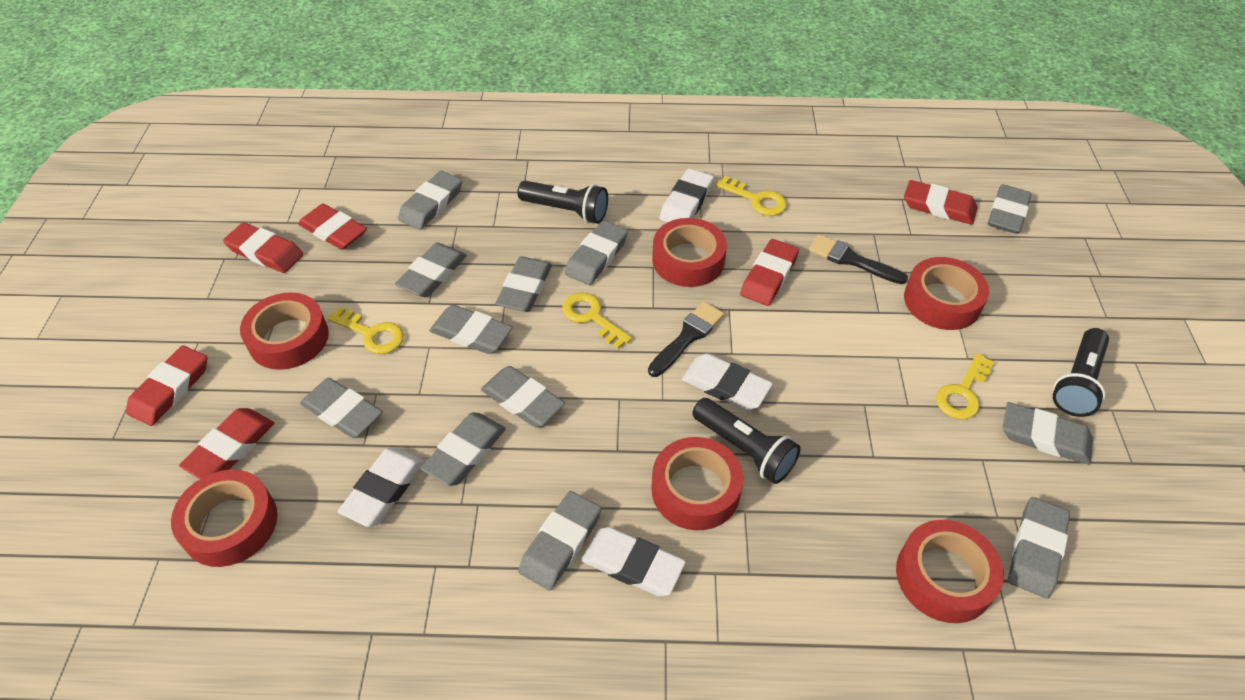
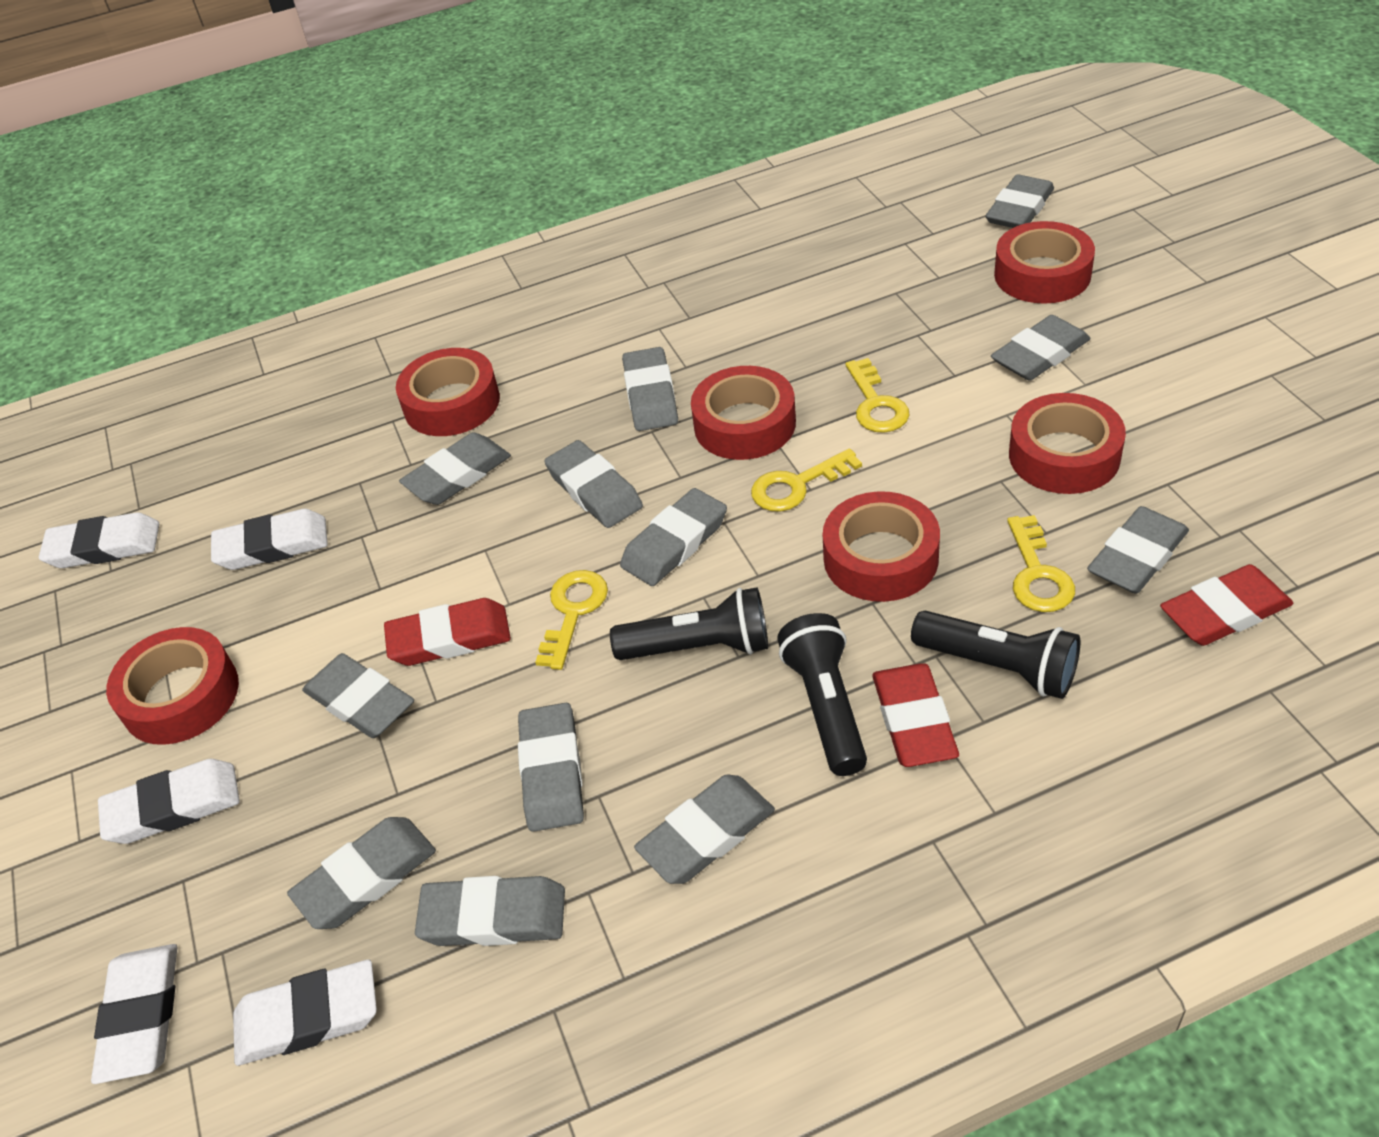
black brush: [648,302,724,377] [809,234,908,284] = 2 -> none = 0
red eraser: [126,345,207,426] [179,408,274,479] [223,223,304,273] [298,204,367,250] [740,239,799,306] [904,180,978,225] = 6 -> [384,598,511,666] [872,663,959,767] [1160,564,1293,646] = 3
white eraser: [338,447,424,527] [582,527,686,596] [660,168,714,222] [682,354,773,410] = 4 -> [39,512,159,568] [91,944,177,1084] [98,759,240,844] [211,509,328,570] [233,960,377,1066] = 5

